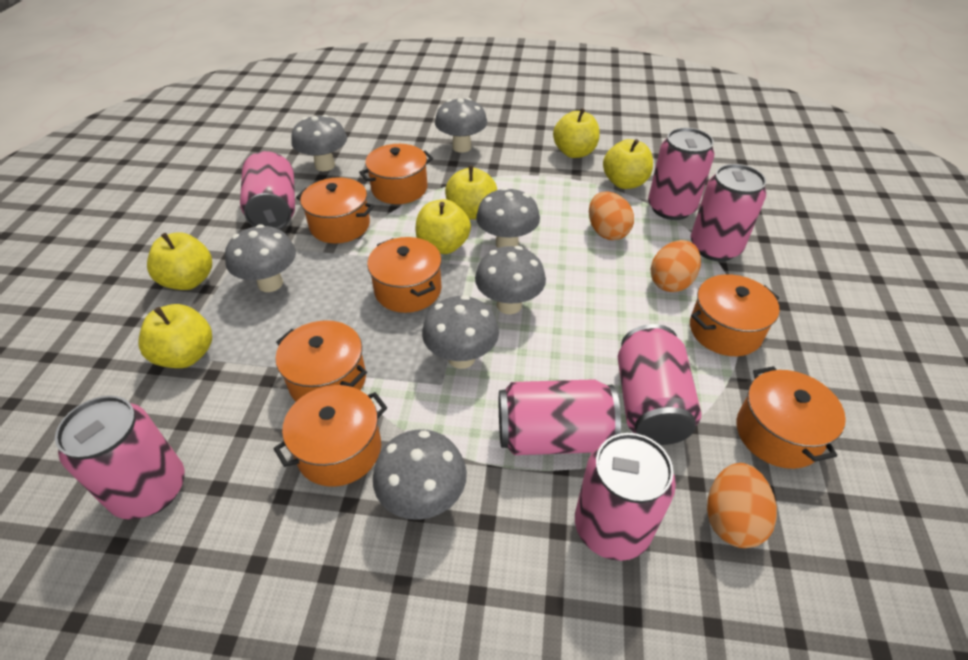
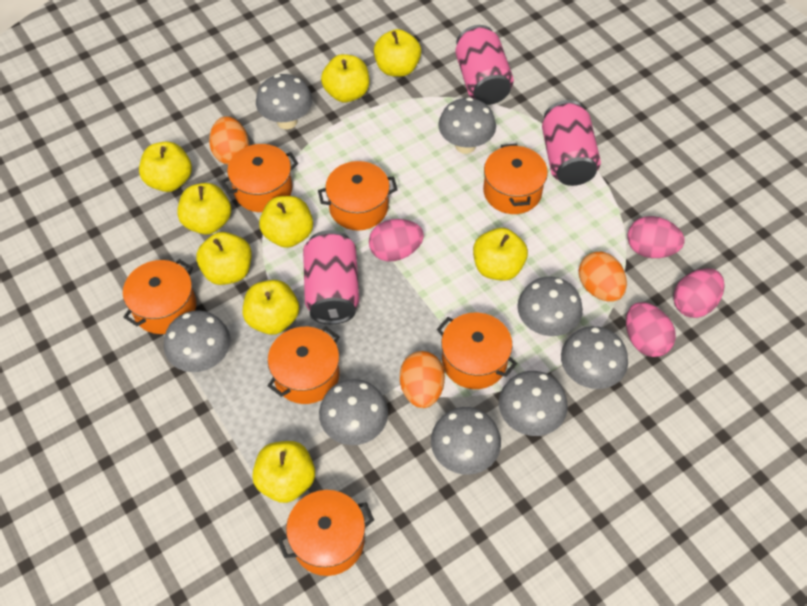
grey mushroom: [225,224,296,292] [291,115,347,171] [373,429,467,520] [422,295,499,369] [435,98,488,153] [475,246,546,314] [476,187,540,248] = 7 -> [164,310,230,372] [256,74,312,129] [319,379,388,445] [431,407,501,475] [438,97,496,154] [499,371,568,436] [517,277,583,336] [561,326,628,389] = 8
pink can: [55,396,185,520] [240,151,295,230] [499,379,621,455] [575,433,676,561] [618,324,701,445] [648,128,714,220] [691,164,766,261] = 7 -> [303,230,359,324] [455,25,514,105] [542,100,601,186] = 3
pink egg: none = 0 -> [369,219,424,261] [626,302,676,357] [627,216,684,258] [673,268,724,318] = 4
yellow apple: [138,304,212,368] [147,232,212,290] [415,199,471,254] [445,166,497,220] [553,108,600,158] [603,139,653,189] = 6 -> [139,141,192,192] [177,183,231,235] [196,232,252,285] [243,280,299,335] [252,441,315,503] [259,196,313,248] [321,54,369,102] [374,29,421,77] [473,228,528,281] = 9

